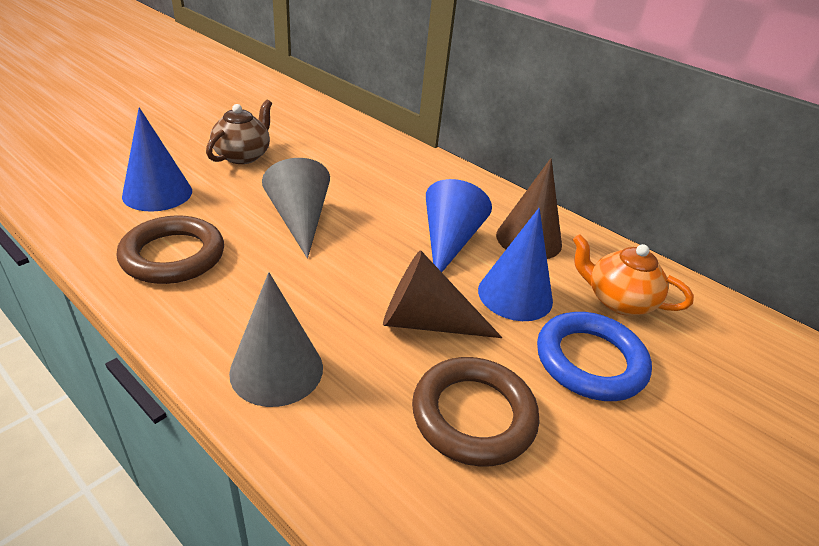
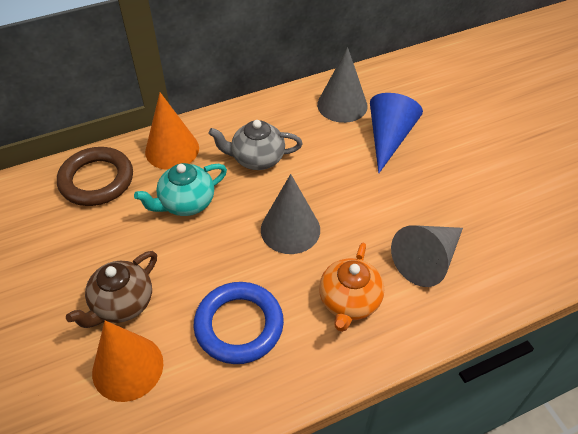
blue cone: [122,107,192,212] [426,179,492,272] [478,208,553,321] = 3 -> [370,93,423,173] = 1
brown cone: [383,250,503,338] [496,158,562,259] = 2 -> none = 0
brown ring: [116,215,224,284] [412,357,539,467] = 2 -> [57,147,133,206] = 1
grey cone: [229,272,323,407] [262,158,330,259] = 2 -> [261,174,320,254] [317,47,368,123] [391,225,463,287] = 3
grey teapot: none = 0 -> [208,120,303,170] = 1
orange cone: none = 0 -> [92,321,163,402] [145,92,199,170] = 2
turquoise teapot: none = 0 -> [134,163,227,216] = 1

